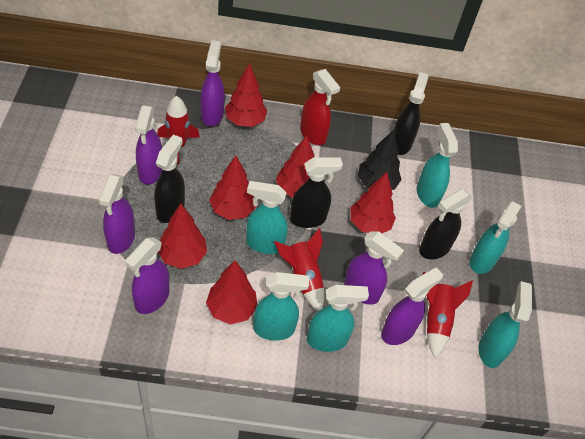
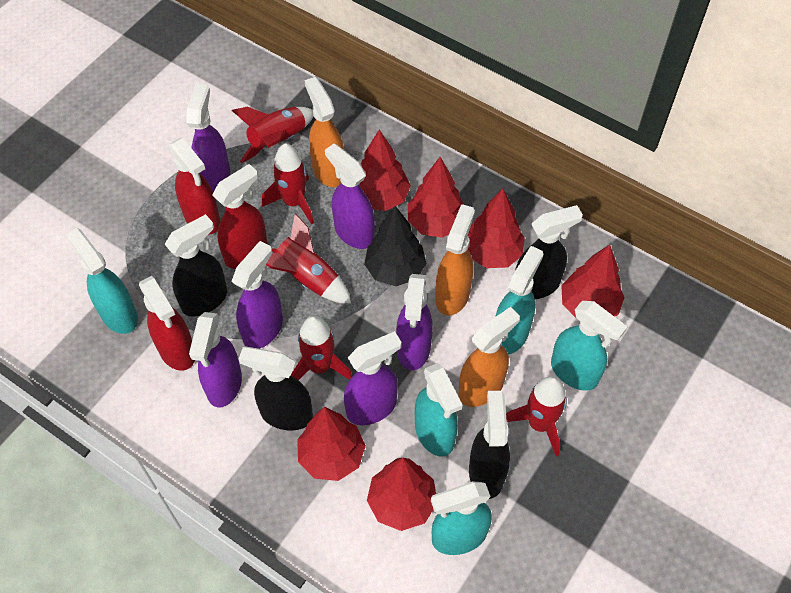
orange spray bottle: none = 0 -> [305,77,344,187] [435,204,475,316] [458,307,520,407] = 3
red rocket: [157,96,200,164] [274,228,324,311] [423,272,473,358] = 3 -> [232,107,313,163] [262,143,314,225] [266,213,351,304] [291,316,352,380] [506,376,567,456] = 5
red spray bottle: [300,69,340,145] = 1 -> [139,276,195,371] [169,138,220,235] [212,164,267,269] = 3
turquoise spray bottle: [246,181,288,254] [253,272,309,340] [307,285,369,352] [417,123,458,208] [470,201,522,274] [479,281,532,368] = 6 -> [65,228,138,334] [415,363,462,457] [431,482,492,555] [495,246,543,354] [551,301,628,391] = 5

